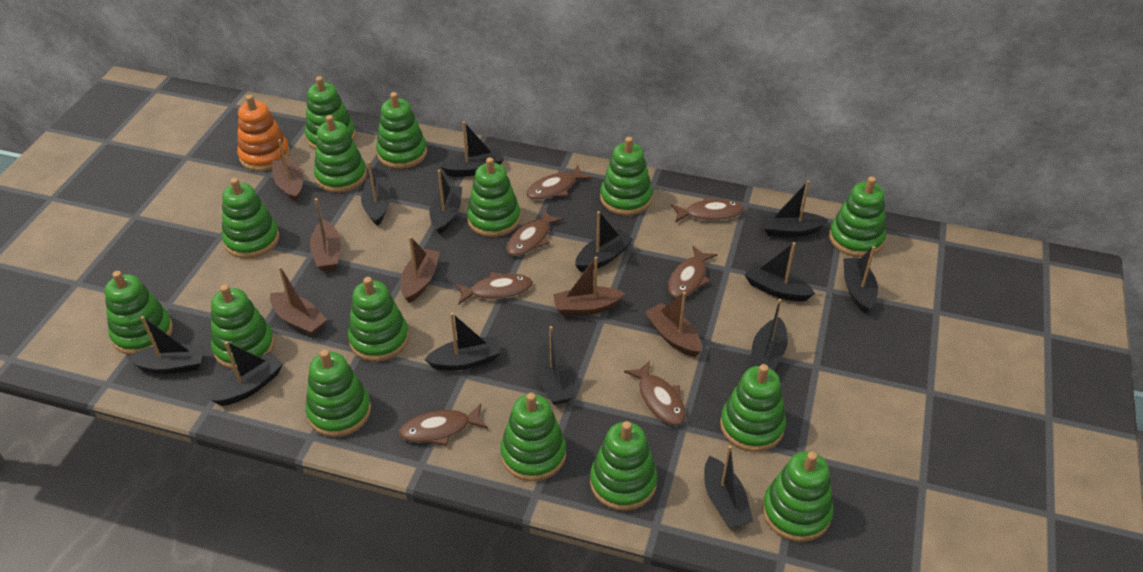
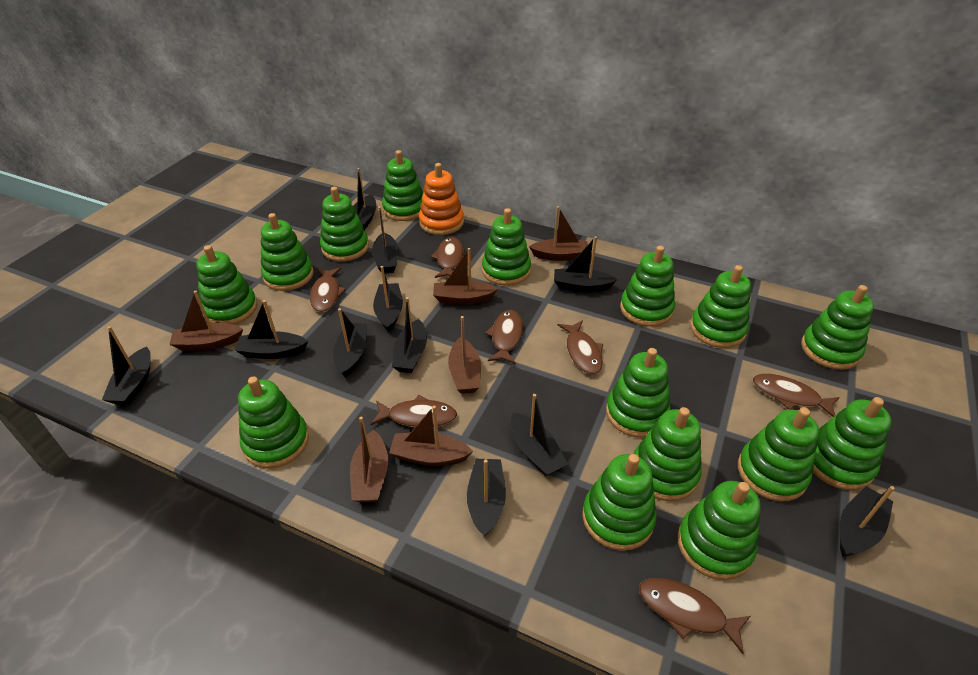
black boat: [127,316,205,374] [211,341,283,406] [361,161,391,226] [424,313,501,370] [430,170,462,234] [441,121,504,177] [536,326,574,405] [575,211,633,272] [704,445,754,529] [745,242,815,301] [750,299,788,370] [761,181,828,237] [843,246,878,313] = 13 -> [102,326,151,405] [235,300,308,359] [333,308,367,378] [353,168,376,230] [372,207,399,273] [373,266,403,332] [392,297,427,373] [467,459,506,537] [511,394,568,476] [554,236,618,292] [840,486,895,557] = 11

